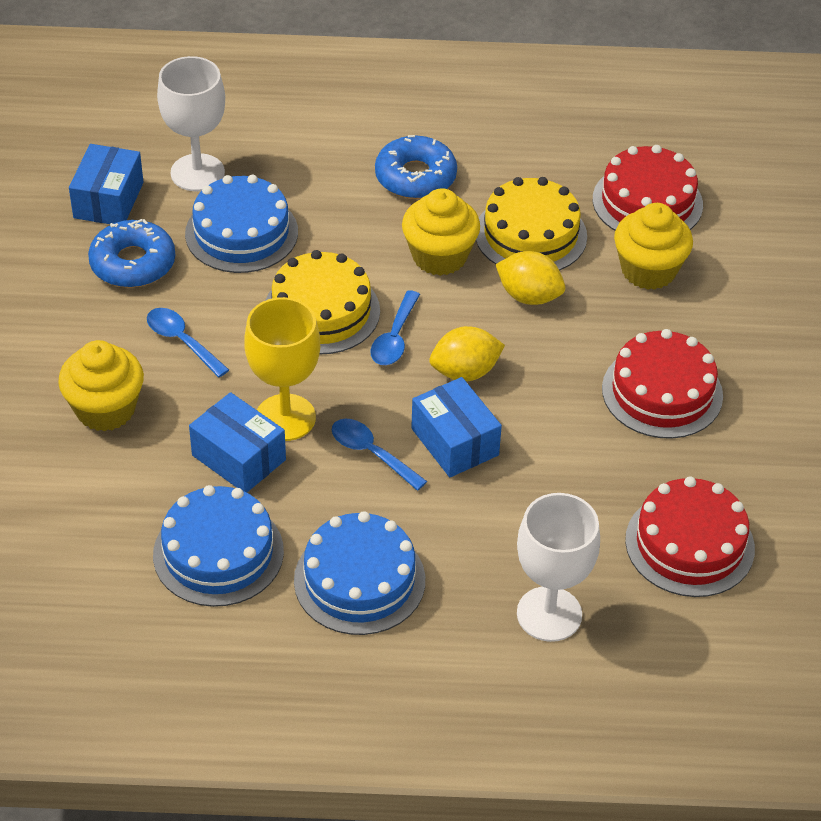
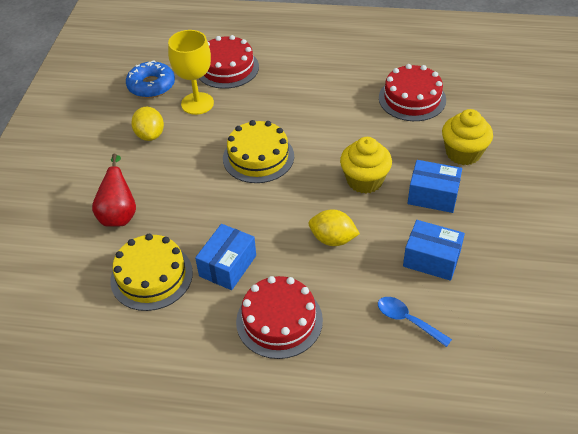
blue cake: [153,485,284,607] [185,175,298,273] [294,511,425,635] = 3 -> none = 0
blue donut: [88,219,175,288] [375,135,457,199] = 2 -> [126,61,175,98] = 1
blue spoon: [147,308,229,378] [332,419,427,491] [370,290,420,365] = 3 -> [378,297,452,347] = 1
red pear: none = 0 -> [92,154,136,227] = 1
white goblet: [157,56,225,191] [517,493,600,642] = 2 -> none = 0
yellow cupcake: [58,340,144,432] [402,188,480,276] [614,203,693,290] = 3 -> [340,137,392,194] [442,109,493,165] = 2

